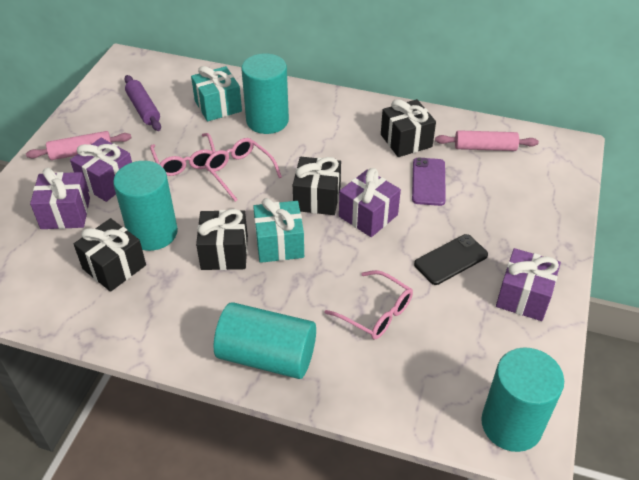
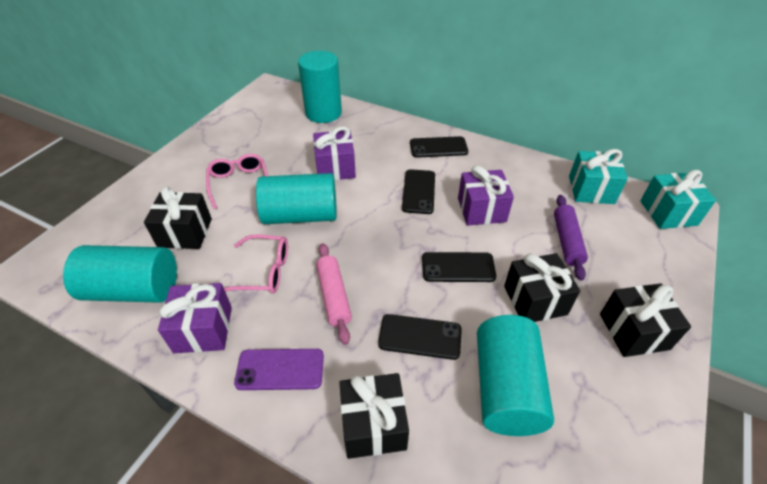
black phone: [414,234,488,285] = 1 -> [378,314,462,360] [402,169,435,214] [410,136,468,158] [422,252,496,282] = 4
pink glasses: [150,133,216,176] [205,138,282,202] [325,270,413,340] = 3 -> [206,154,268,209] [224,234,288,294] = 2
pink rolling pin: [26,131,131,160] [435,130,539,151] = 2 -> [316,243,352,345] = 1
purple gift: [30,167,90,229] [70,138,132,202] [339,168,401,237] [496,248,561,321] = 4 -> [158,283,232,353] [313,126,356,180] [458,165,514,226] = 3

